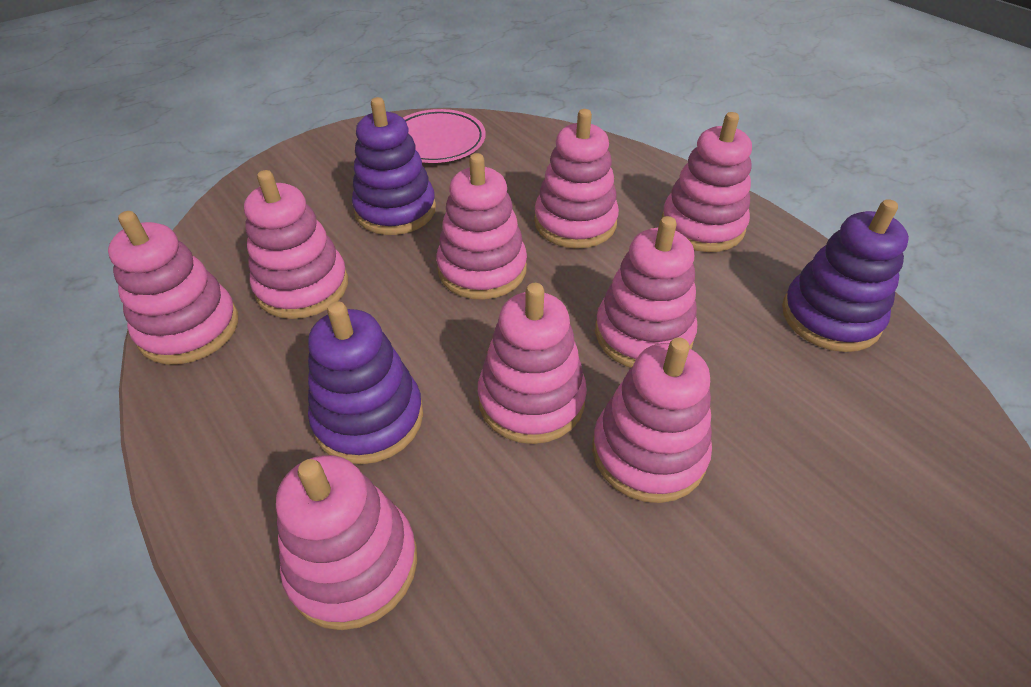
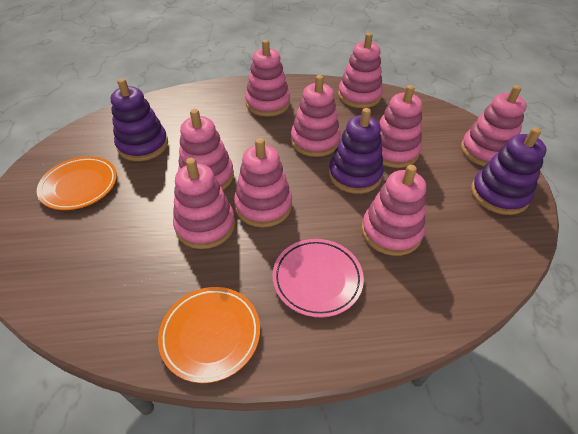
orange plate: none = 0 -> [37,156,117,210] [158,287,260,383] = 2

